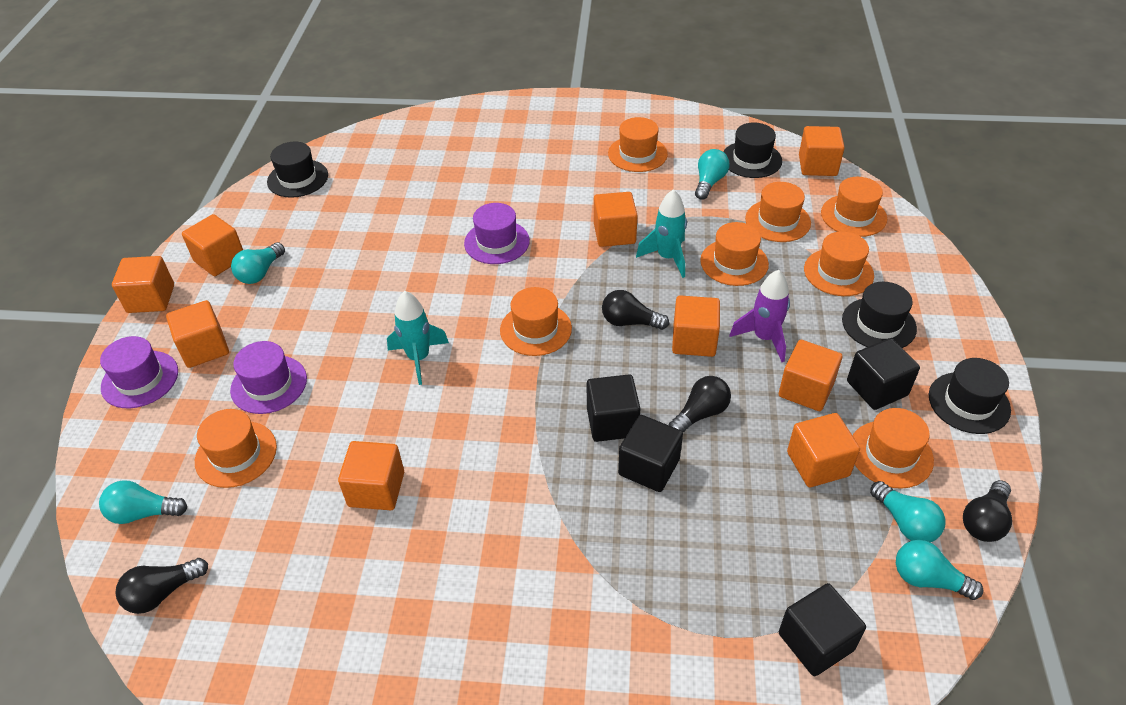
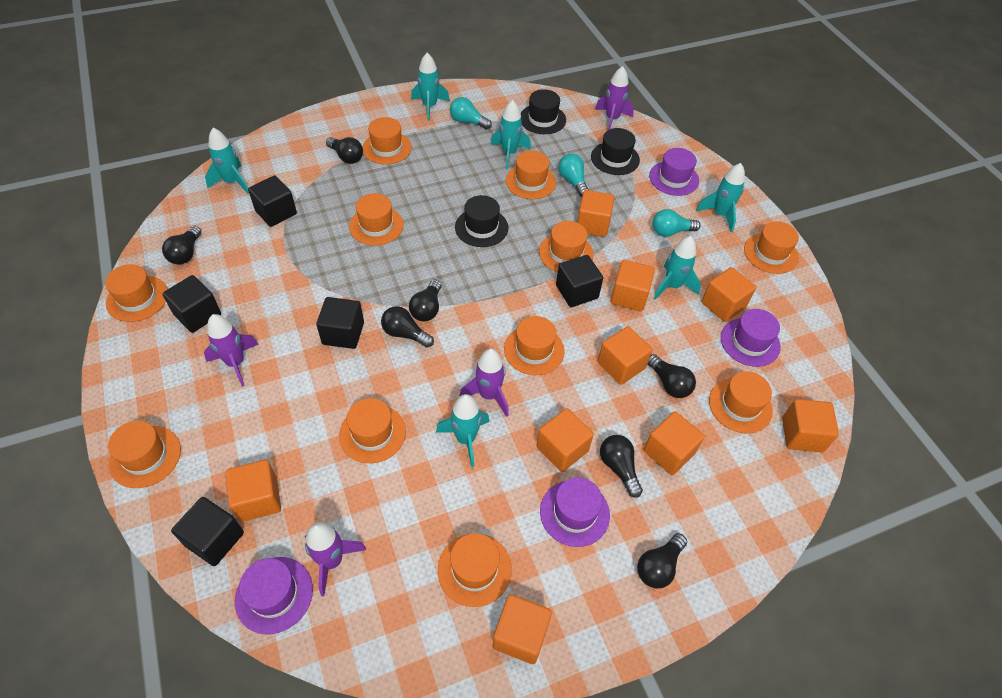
black cube: [587,374,641,442] [618,415,683,492] [779,583,866,676] [847,338,920,410] = 4 -> [162,275,221,333] [171,497,244,566] [248,175,297,227] [316,297,364,349] [556,255,603,307] = 5
black hat: [267,141,328,198] [723,123,782,178] [842,282,917,348] [929,358,1011,434] = 4 -> [455,195,508,247] [521,89,566,134] [591,128,640,175] = 3
black light bulb: [115,558,208,614] [602,290,669,330] [669,376,731,432] [963,480,1012,542] = 4 -> [162,226,201,265] [326,137,363,164] [381,306,434,348] [409,280,442,321] [600,435,643,498] [637,533,687,588] [647,354,696,398] = 7
orange hat: [195,409,277,488] [500,287,572,356] [608,117,668,172] [700,222,769,286] [745,182,811,242] [804,231,874,296] [821,177,887,237] [852,408,934,489] = 8 -> [105,264,168,322] [108,421,181,488] [339,398,406,463] [349,193,404,246] [362,117,412,165] [438,533,512,607] [504,316,564,375] [506,151,556,199] [539,221,594,272] [709,371,773,433] [744,221,799,274] = 11
purple hat: [100,336,178,408] [230,341,307,414] [464,203,530,264] = 3 -> [235,557,313,634] [540,477,610,547] [649,148,699,196] [721,309,781,367] = 4
purple rocket: [730,270,790,362] = 1 -> [204,314,259,387] [305,522,366,597] [459,349,509,417] [595,66,634,130] = 4
turquoise light bulb: [99,480,187,524] [231,242,285,284] [695,149,729,200] [870,481,945,542] [896,540,983,600] = 5 -> [450,97,492,129] [558,154,589,197] [653,209,701,237] = 3
turquoise rocket: [387,291,449,385] [636,189,687,278] = 2 -> [205,128,249,193] [411,53,450,121] [436,394,490,467] [490,100,531,169] [654,236,701,300] [696,163,745,232] = 6

